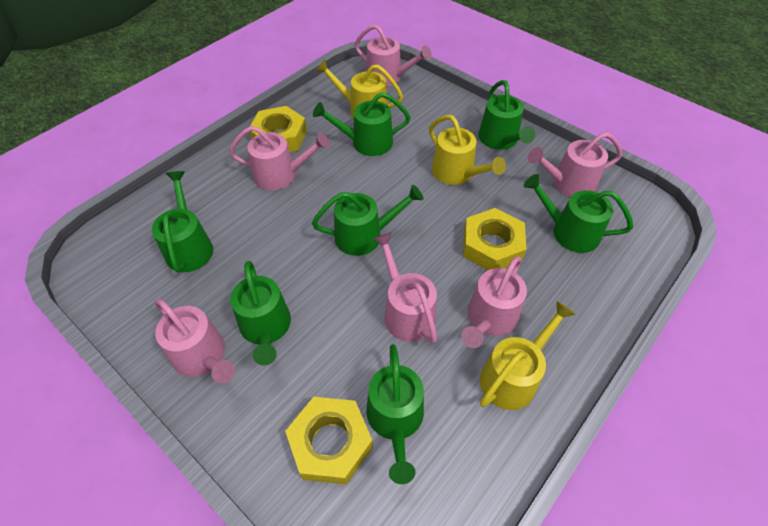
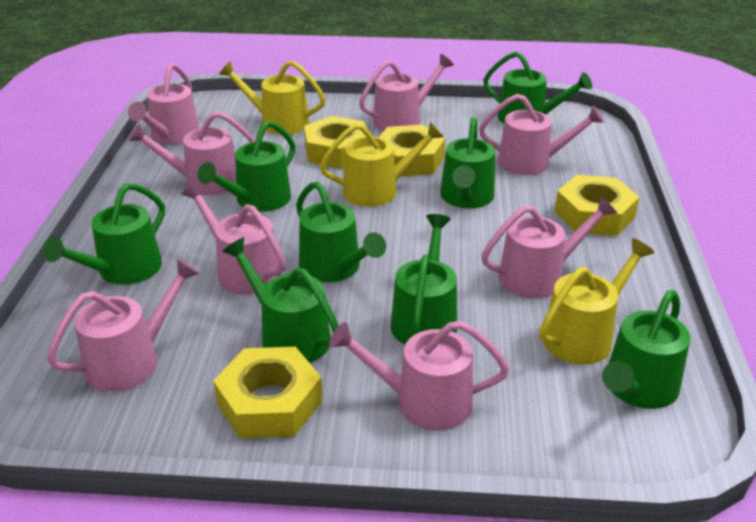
green watering can: [152,171,213,273] [230,261,291,366] [312,185,423,256] [313,92,411,156] [366,344,424,484] [478,80,535,150] [524,174,633,253] = 7 -> [43,183,165,285] [197,121,295,212] [222,238,339,363] [296,181,386,283] [390,214,457,345] [440,117,495,208] [483,51,592,124] [602,290,690,409] = 8
pink watering can: [155,299,235,384] [229,126,330,190] [354,24,432,87] [373,233,437,344] [461,256,527,348] [528,132,622,197] = 6 -> [47,259,200,392] [128,63,199,145] [129,111,255,195] [182,182,286,295] [329,321,509,431] [359,54,454,131] [479,94,604,175] [481,196,617,299] = 8
yellow nut: [249,106,307,152] [285,397,373,485] [463,208,527,270] = 3 -> [213,347,323,438] [304,116,366,169] [379,125,446,177] [555,175,640,236] = 4

